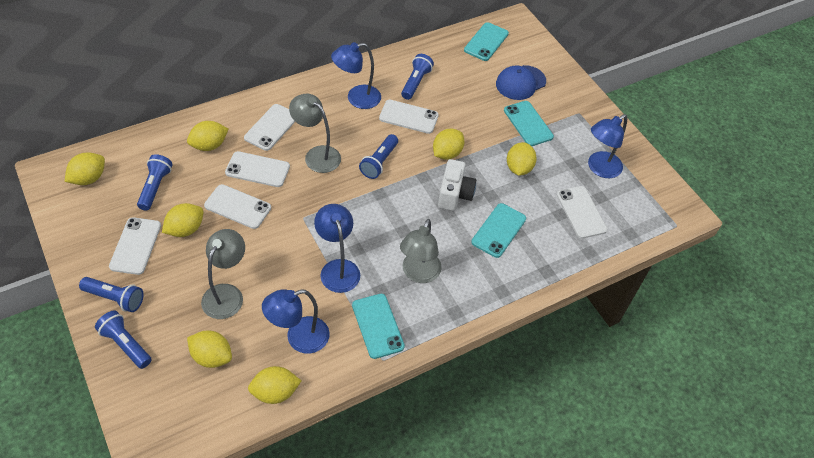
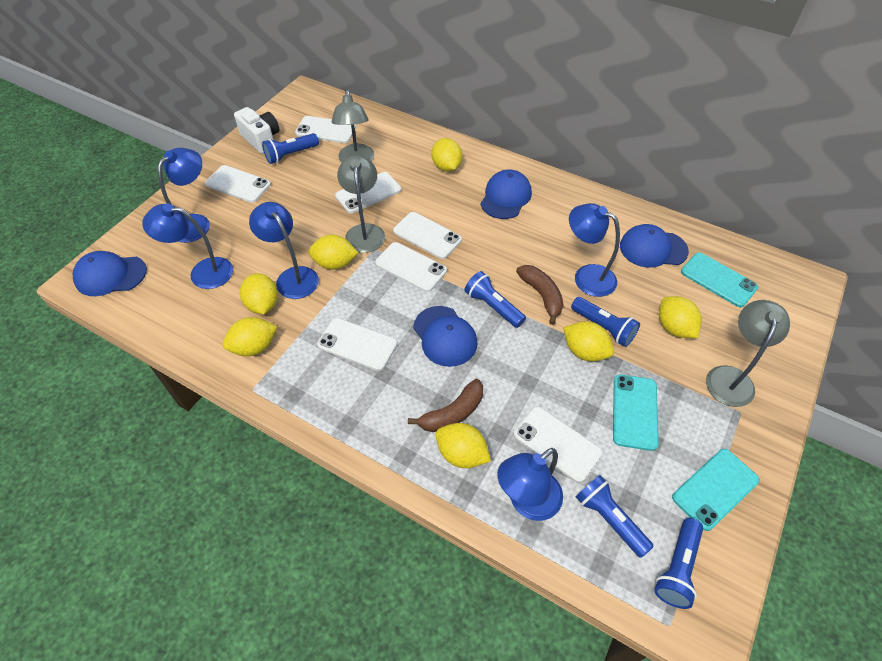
blue cap: [496,65,546,100] = 1 -> [73,251,147,296] [413,306,478,367] [480,170,532,219] [620,224,689,268] = 4
blue lamp: [262,289,330,354] [314,204,360,293] [331,42,381,109] [588,114,627,178] = 4 -> [142,204,233,289] [158,148,210,243] [249,202,319,299] [497,448,563,521] [569,203,620,297] = 5
brown banana: none = 0 -> [408,379,483,432] [516,265,563,325] = 2
turquoise phone: [352,294,405,359] [464,22,509,61] [471,203,526,258] [504,101,554,146] = 4 -> [613,374,659,451] [672,449,759,531] [681,252,758,307] = 3
white phone: [109,217,161,275] [204,184,271,229] [225,151,290,187] [244,104,295,151] [379,100,439,134] [557,186,607,239] = 6 -> [205,165,271,203] [295,116,356,143] [317,318,397,371] [335,172,401,214] [375,242,447,292] [393,212,462,259] [514,406,603,483] = 7

